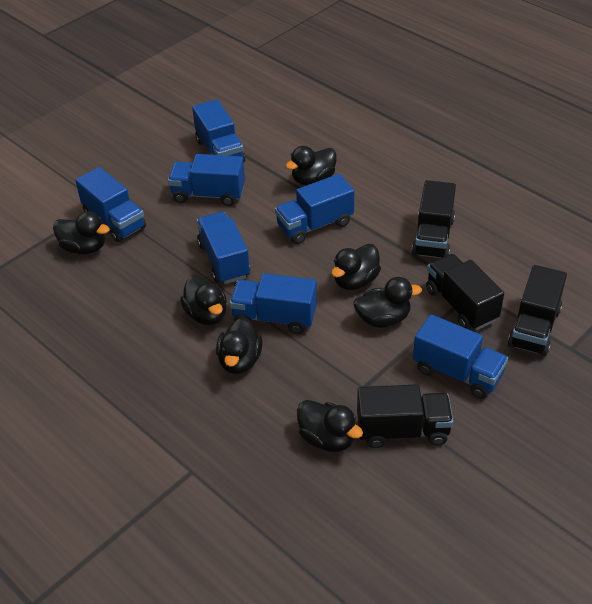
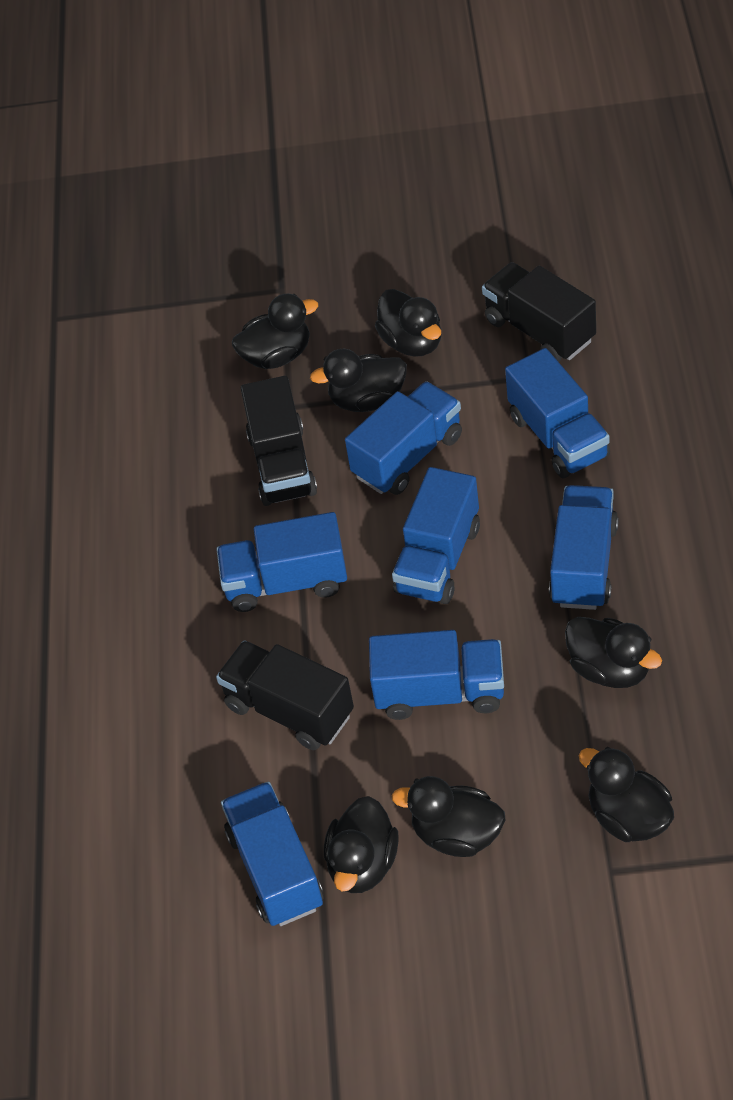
black truck: [357,384,453,448] [412,180,456,258] [426,254,504,330] [508,265,567,356] = 4 -> [216,640,354,750] [241,376,317,506] [482,262,596,362] = 3

